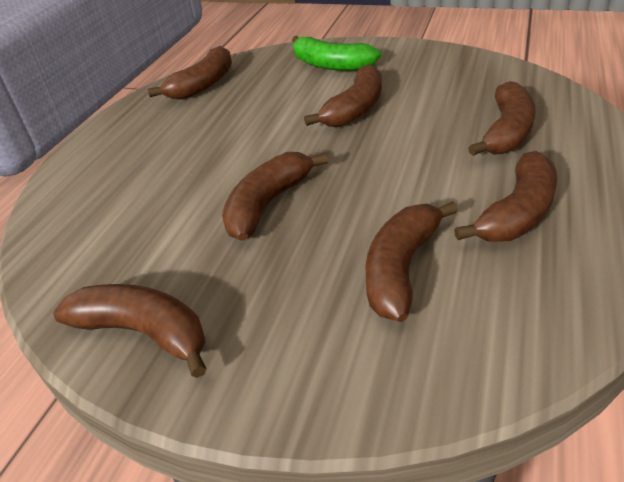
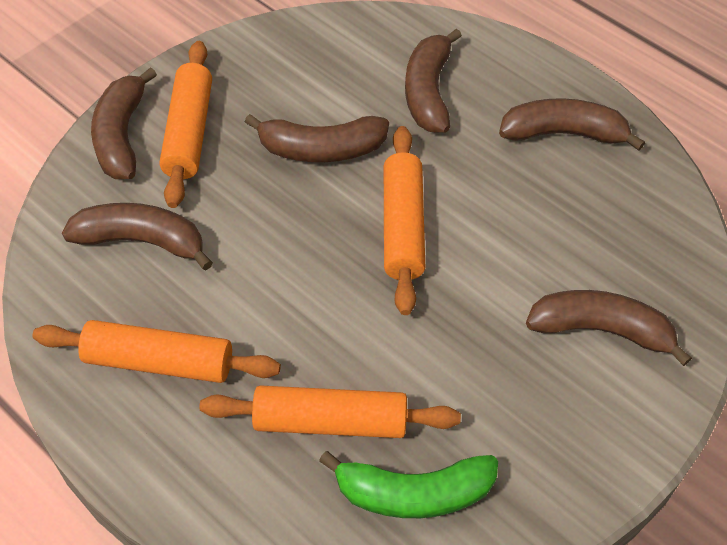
brown banana: [53,284,207,378] [148,46,232,100] [222,152,328,241] [304,64,382,127] [366,201,458,322] [454,151,557,242] [468,81,536,156] = 7 -> [62,203,213,270] [91,67,157,179] [245,114,389,162] [405,29,462,133] [499,98,645,151] [526,290,692,366] = 6
orange rolling pin: none = 0 -> [32,320,281,383] [160,41,212,208] [199,385,461,438] [384,126,426,315] = 4

